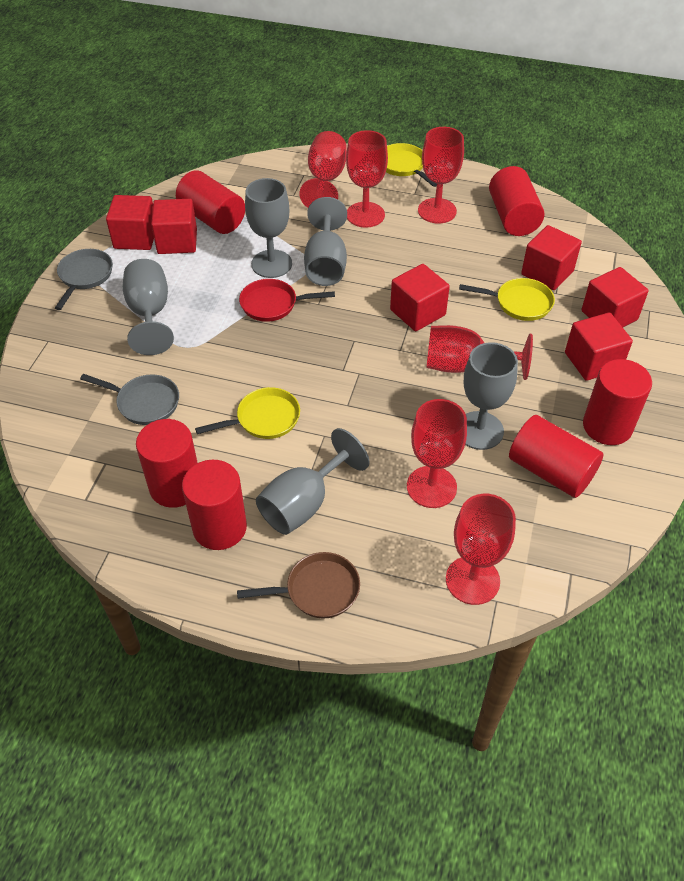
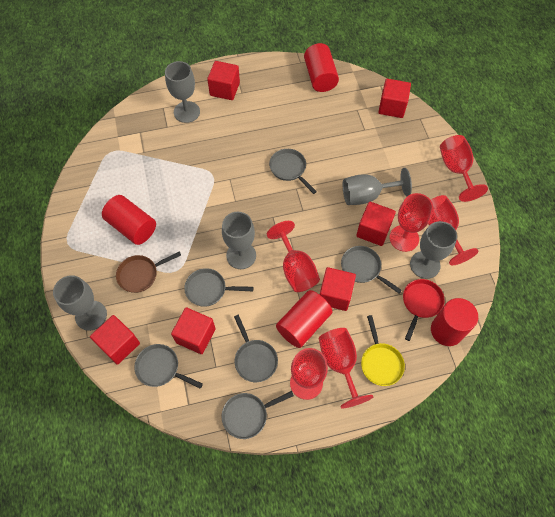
grey pan: [55,249,113,310] [80,374,179,425] = 2 -> [134,344,203,389] [184,268,253,307] [221,391,294,439] [234,315,278,382] [269,149,317,194] [341,246,402,293] = 6
red cylinder: [136,419,198,508] [176,170,245,234] [182,460,247,550] [489,166,544,236] [509,415,603,498] [583,359,652,445] = 6 -> [102,195,156,245] [276,290,333,348] [304,43,339,92] [431,298,478,346] = 4
yellow pan: [195,387,300,439] [386,143,437,187] [459,278,555,321] = 3 -> [361,315,405,386] = 1

